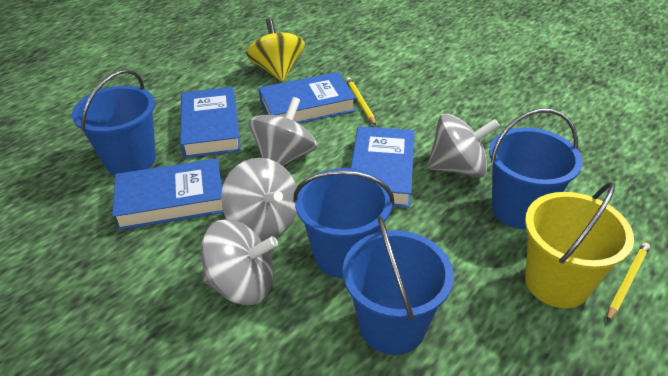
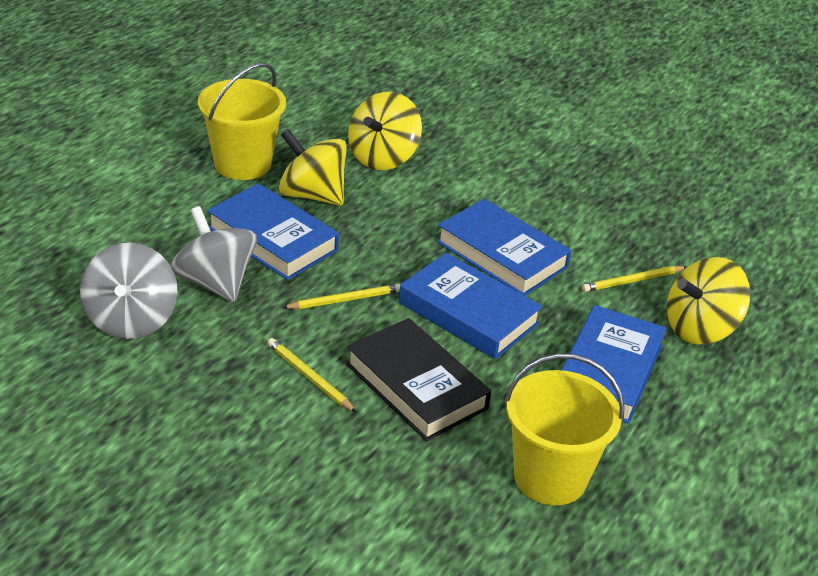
black book: none = 0 -> [346,318,491,441] = 1
blue bucket: [72,69,156,175] [293,168,394,278] [343,216,454,355] [489,108,583,229] = 4 -> none = 0
grey spinning top: [201,219,278,305] [221,158,297,240] [249,97,317,166] [427,114,500,178] = 4 -> [80,243,178,339] [171,206,257,302] = 2
yellow bucket: [525,182,634,308] = 1 -> [198,63,286,180] [504,353,625,505] = 2
yellow pencil: [346,77,376,125] [607,242,650,322] = 2 -> [267,338,357,413] [282,284,400,309] [582,266,686,292] = 3
yellow spinning top: [246,18,305,82] = 1 -> [278,129,347,206] [348,92,422,170] [667,257,751,345] = 3

